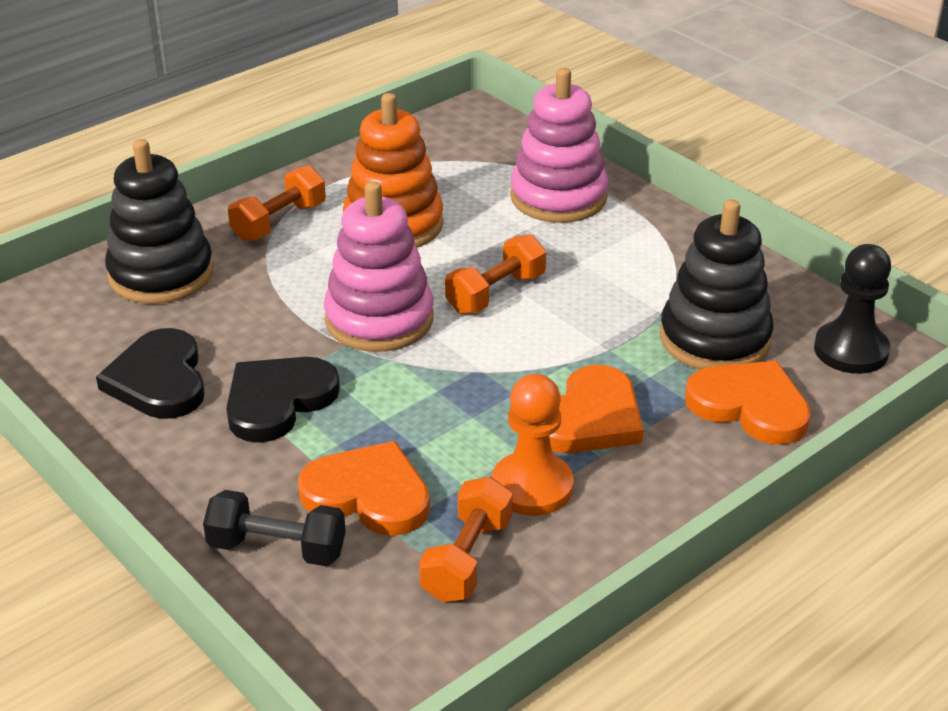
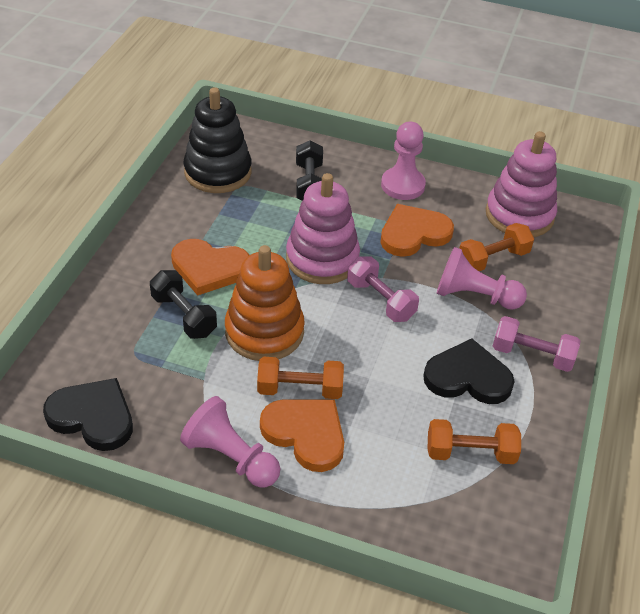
black dumbbell: [203,490,346,566] = 1 -> [150,270,217,339] [296,141,323,201] = 2
black pawn: [814,244,891,374] = 1 -> none = 0
black stacking toy: [105,139,214,304] [660,199,774,369] = 2 -> [183,87,252,193] = 1
orange pawn: [492,374,574,516] = 1 -> none = 0
pink dumbbell: none = 0 -> [347,256,419,322] [493,316,580,372] = 2
pink pawn: none = 0 -> [180,396,280,487] [381,122,426,200] [437,247,527,310] = 3

